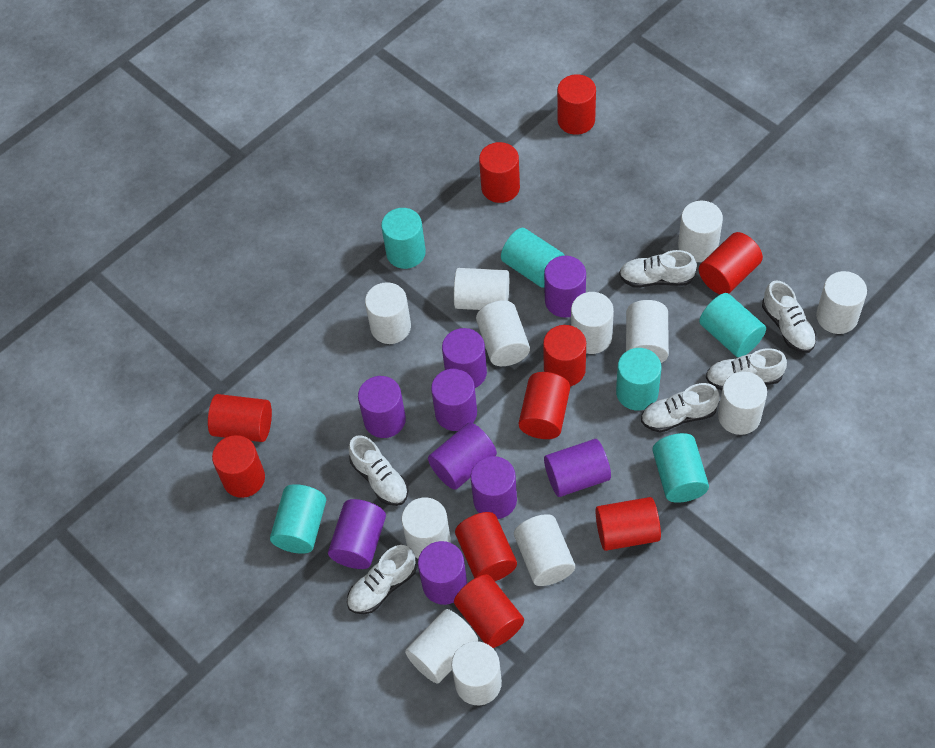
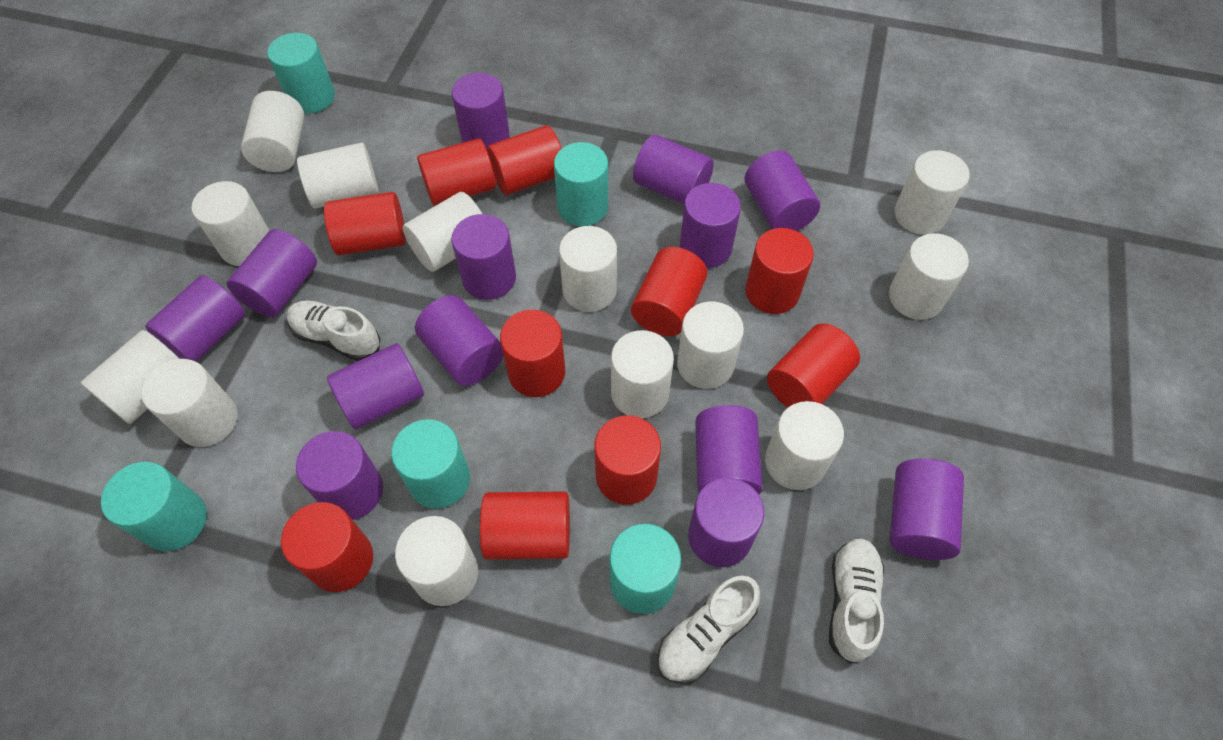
purple cylinder: [328,499,386,569] [358,376,406,438] [418,541,467,605] [428,423,497,490] [431,369,477,431] [442,328,487,388] [471,456,517,519] [544,256,586,318] [544,439,611,497] = 9 -> [145,275,246,362] [227,229,317,317] [296,431,383,520] [327,343,424,430] [415,295,503,386] [451,73,510,149] [451,214,516,300] [633,135,714,204] [680,183,741,268] [688,477,764,567] [695,405,763,494] [745,150,820,231] [890,458,964,560] = 13
turquoise cylinder: [270,484,326,554] [381,208,426,269] [501,228,565,288] [616,348,661,411] [652,433,709,503] [699,293,766,358] = 6 -> [101,462,207,551] [267,33,335,113] [391,419,470,509] [554,142,608,226] [610,524,681,614] = 5
white cylinder: [365,282,411,344] [402,497,450,558] [405,609,478,684] [451,641,502,705] [454,268,509,310] [476,300,530,366] [514,514,575,586] [571,292,614,354] [626,300,669,363] [678,201,723,262] [718,371,767,435] [816,271,867,334] = 12 -> [81,330,180,424] [142,359,238,447] [192,181,270,266] [241,91,304,172] [297,143,378,208] [395,516,478,606] [403,192,482,272] [559,226,617,312] [611,330,674,418] [677,301,744,389] [765,401,844,490] [889,233,969,320] [894,150,970,235] = 13
white shoe: [347,545,417,614] [349,435,408,506] [619,250,697,288] [641,383,720,433] [706,348,787,391] [762,280,817,353] = 6 -> [287,300,380,361] [657,575,760,684] [829,539,884,663] = 3

